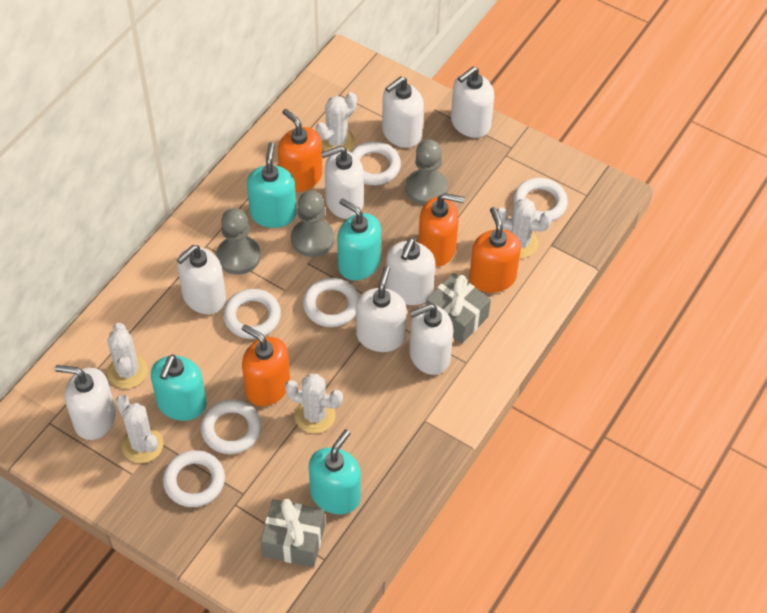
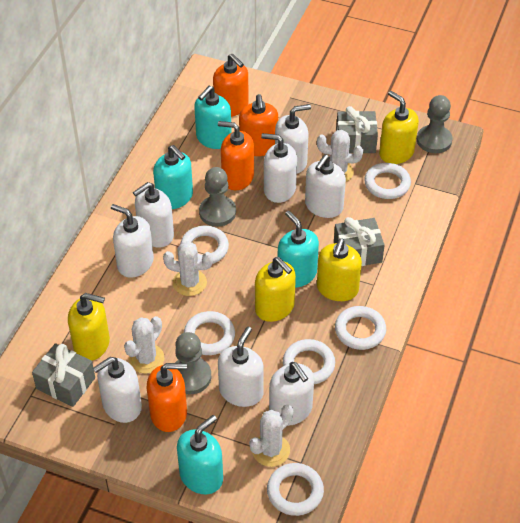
grey gift: [260,499,325,567] [426,273,491,344] = 2 -> [32,343,95,407] [334,217,385,266] [336,106,378,153] = 3
white cactus: [107,323,148,389] [116,395,163,463] [285,374,343,433] [316,92,357,151] [497,198,552,258] = 5 -> [124,316,164,373] [163,241,213,296] [249,404,293,467] [317,130,363,182] = 4
yellow soap dispenser: none = 0 -> [68,293,110,361] [255,257,296,322] [317,239,362,301] [379,91,419,164] = 4

